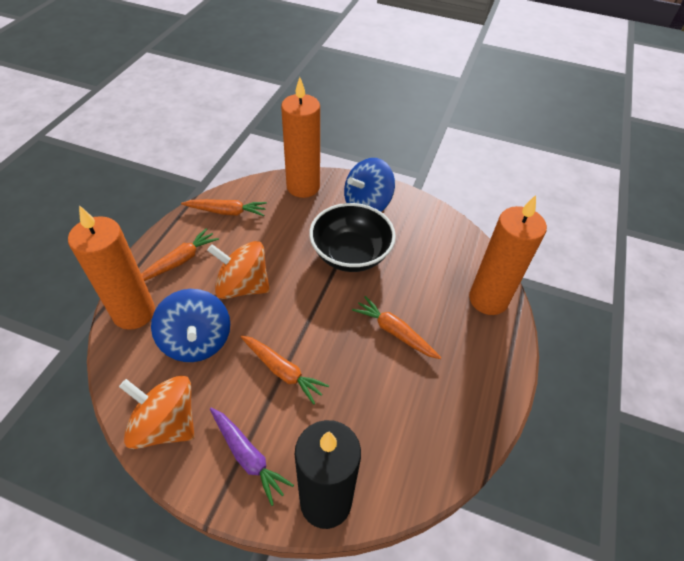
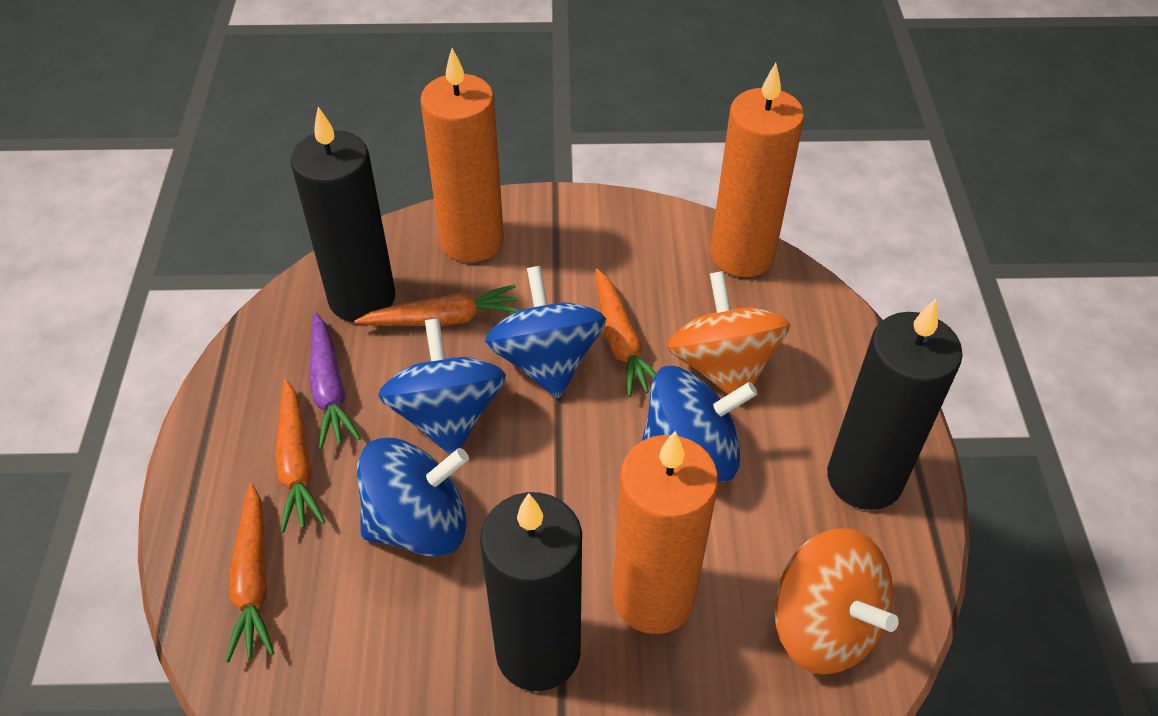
black bowl: [309,203,396,272] = 1 -> none = 0
black candle: [295,420,361,529] = 1 -> [291,107,395,322] [480,492,582,691] [827,299,963,510] = 3
blue spinning top: [151,289,230,362] [344,158,395,212] = 2 -> [357,438,469,557] [378,318,506,455] [485,266,606,399] [642,366,758,482] = 4

